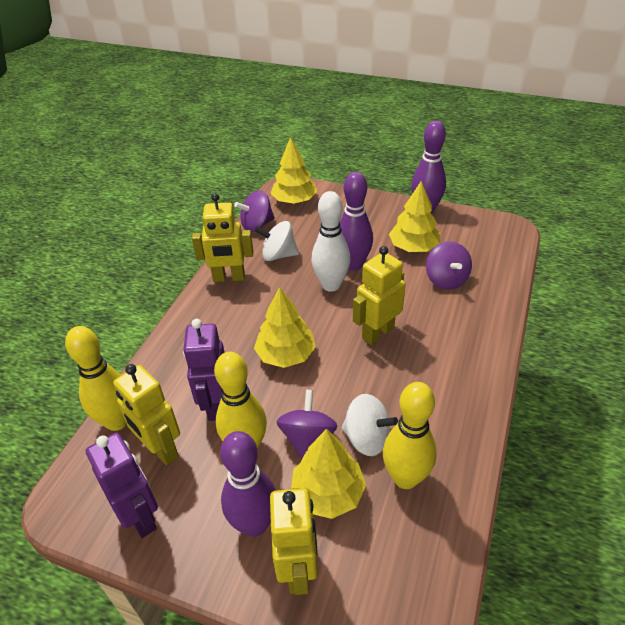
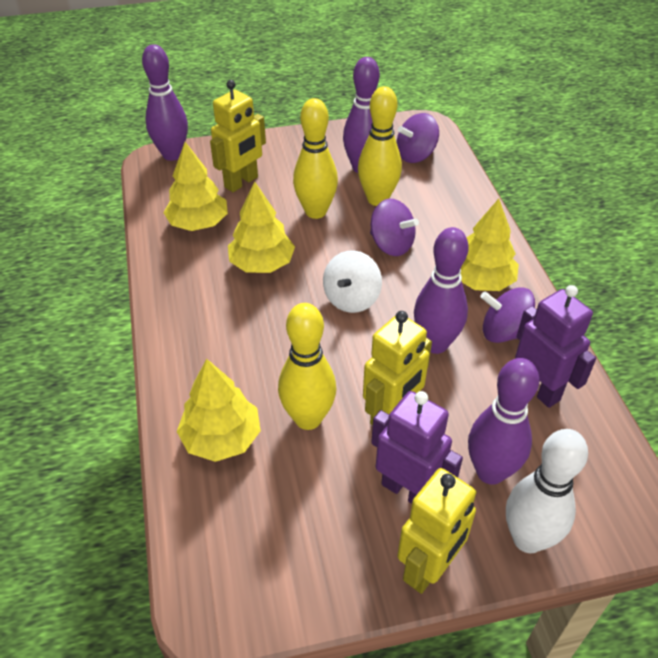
purple bowling pin: [220,431,276,537] [340,172,373,271] [411,121,446,214] = 3 -> [142,44,188,161] [343,57,380,173] [414,227,469,354] [468,358,539,485] = 4
white spinning top: [254,221,299,261] [342,394,398,456] = 2 -> [323,250,382,313] = 1
yellow robot: [113,364,180,465] [192,193,253,282] [270,488,318,595] [353,246,406,345] = 4 -> [210,80,266,192] [363,311,432,425] [397,468,477,594] = 3

